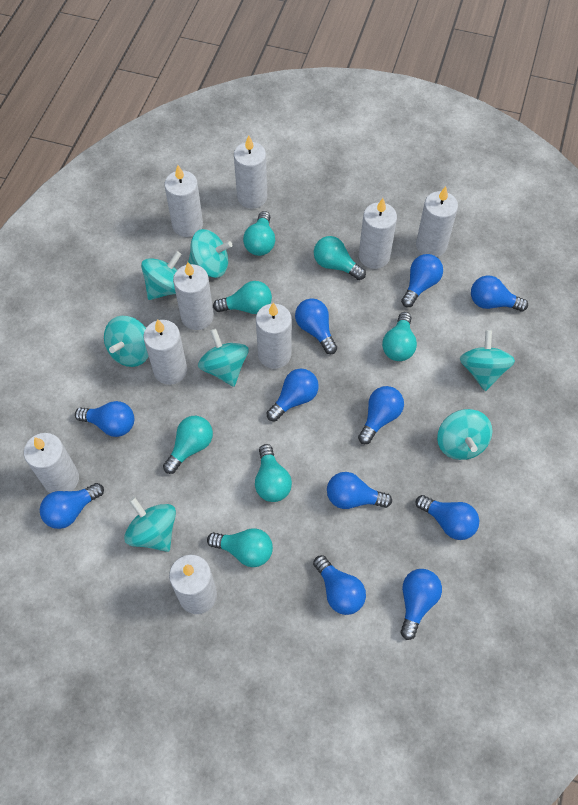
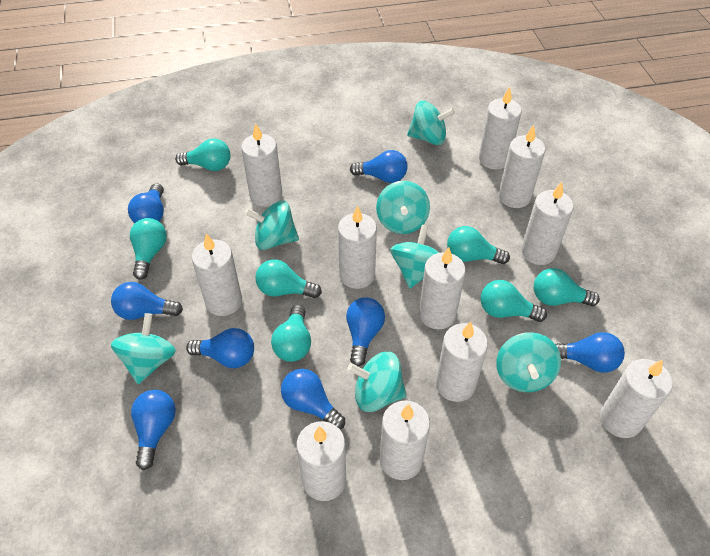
blue light bulb: [40,483,104,529] [75,401,134,437] [267,369,319,421] [295,298,337,354] [313,555,366,615] [327,472,392,509] [358,386,404,444] [400,569,442,640] [401,254,443,307] [416,495,479,540] [471,276,528,312] = 11 -> [111,282,183,320] [128,183,164,223] [131,390,176,470] [186,328,254,368] [281,369,345,429] [346,297,385,366] [350,150,408,183] [554,332,625,373] = 8
white candle: [24,433,79,493] [143,319,187,385] [164,165,203,237] [169,555,217,614] [173,262,214,330] [234,135,267,208] [256,303,292,369] [359,198,397,269] [416,186,458,257] = 9 -> [192,233,242,316] [241,123,282,207] [297,421,346,501] [338,205,377,289] [380,400,430,480] [419,247,466,329] [436,322,488,402] [479,87,522,169] [499,125,545,208] [521,182,574,265] [600,359,673,438] = 11

